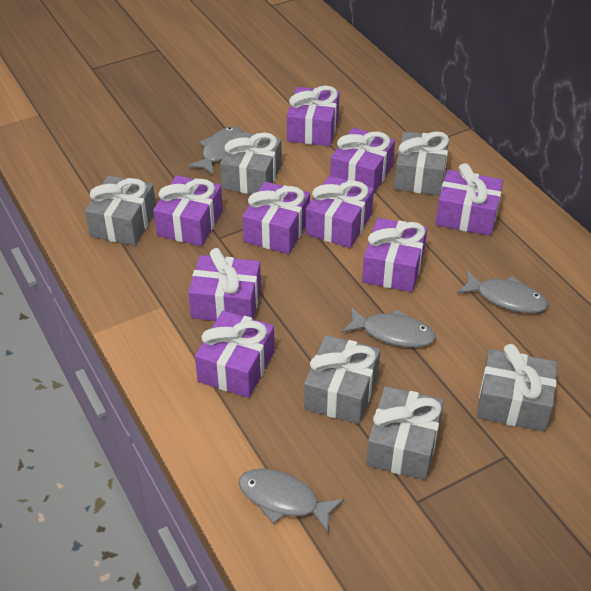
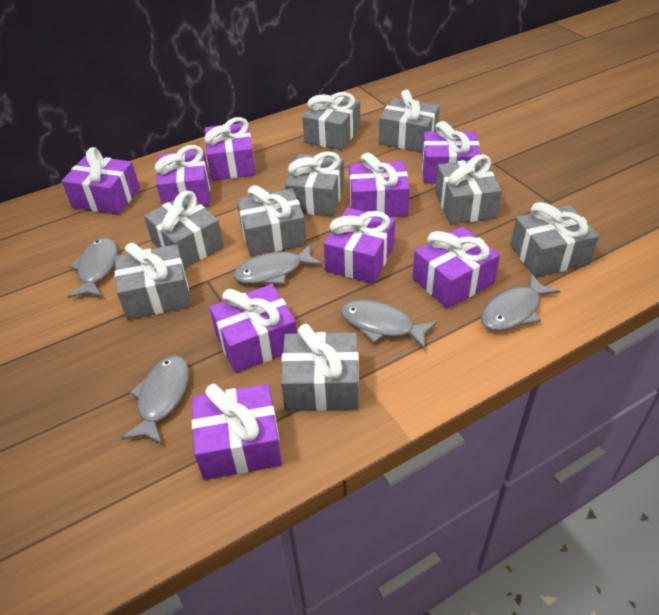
grey fish: [188,127,243,175] [239,469,344,533] [342,307,436,347] [457,270,548,313] = 4 -> [68,237,118,298] [121,356,189,445] [233,244,322,284] [340,300,437,350] [481,273,560,331] = 5
grey gift: [85,175,156,246] [220,131,282,194] [304,335,380,424] [366,386,444,480] [394,131,449,196] [477,344,557,432] = 6 -> [115,243,191,320] [144,191,224,269] [237,185,307,256] [281,324,359,411] [285,151,344,217] [302,92,360,150] [379,90,440,152] [435,154,502,224] [510,202,599,278] = 9

